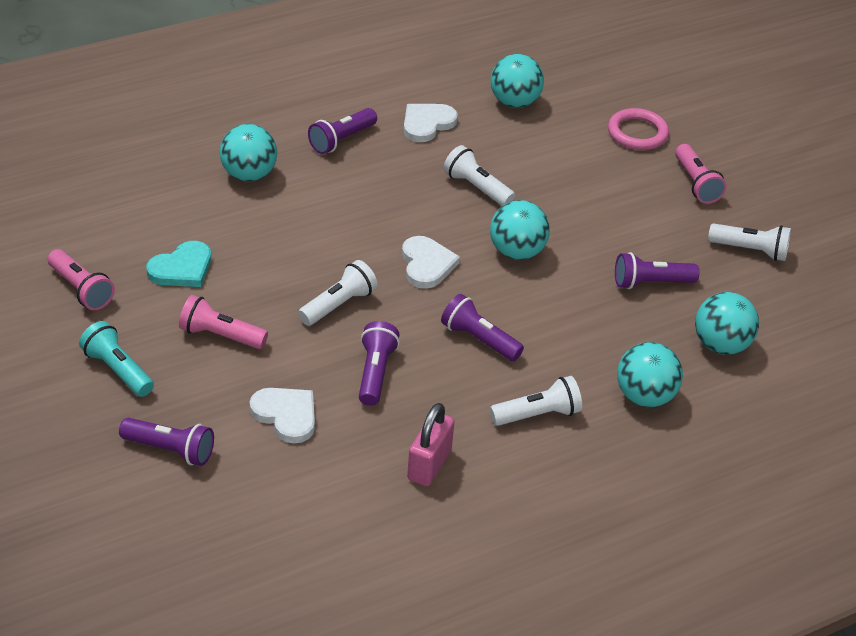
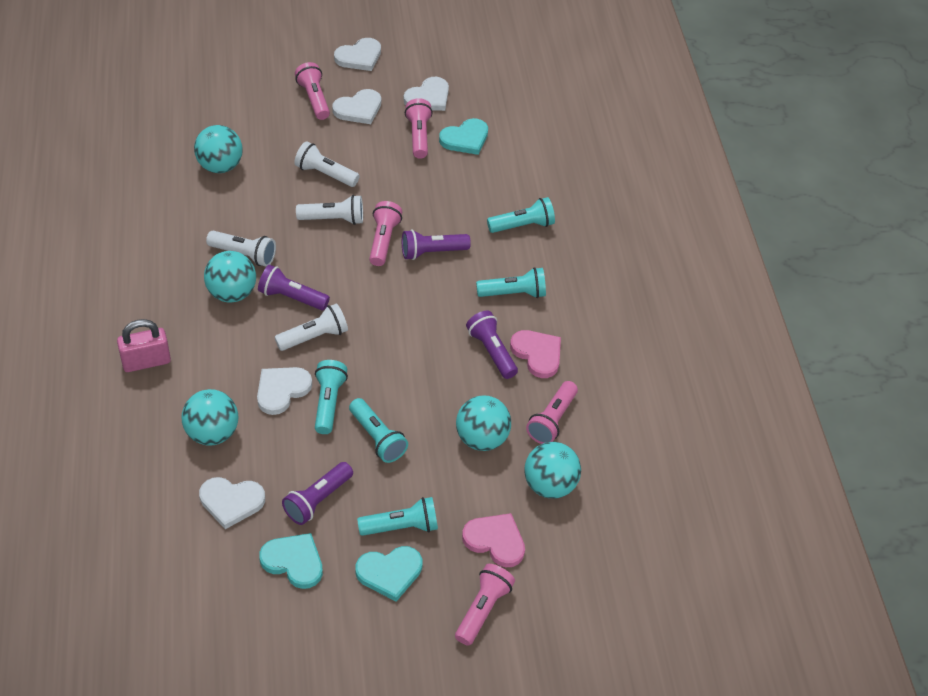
pink flashlight: [48,249,115,310] [179,295,268,349] [675,144,727,204] = 3 -> [295,62,330,120] [369,201,402,266] [405,98,433,159] [455,564,515,646] [526,381,578,444] = 5
pink heart: none = 0 -> [462,513,525,567] [510,330,561,378] = 2
pink ring: [608,108,669,150] = 1 -> none = 0
purple flashlight: [119,418,214,466] [308,108,377,154] [359,321,400,406] [441,294,524,361] [615,252,699,289] = 5 -> [258,265,330,310] [282,462,353,525] [402,229,471,260] [466,311,518,379] = 4
turquoise flashlight: [79,321,154,397] = 1 -> [315,360,348,434] [349,398,408,463] [357,497,438,536] [476,267,546,298] [487,197,555,233] = 5
turquoise heart: [146,241,211,287] = 1 -> [259,533,323,589] [356,546,422,602] [439,118,488,155] = 3
white heart: [250,388,315,444] [402,236,460,289] [404,104,458,142] = 3 -> [199,477,265,529] [257,367,312,415] [332,89,381,124] [334,38,381,71] [404,77,449,111] = 5

